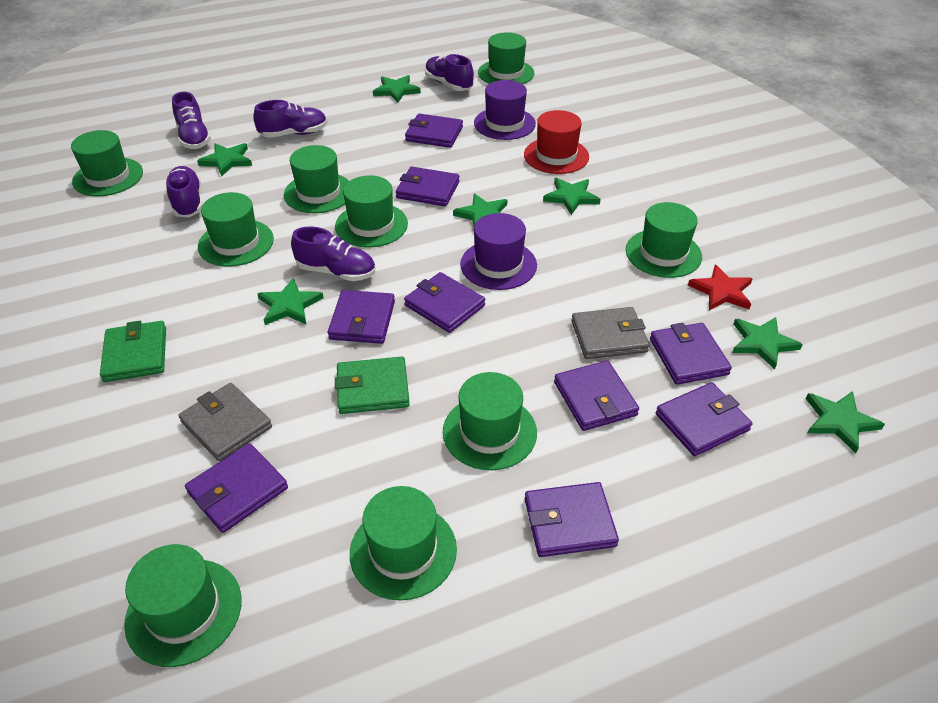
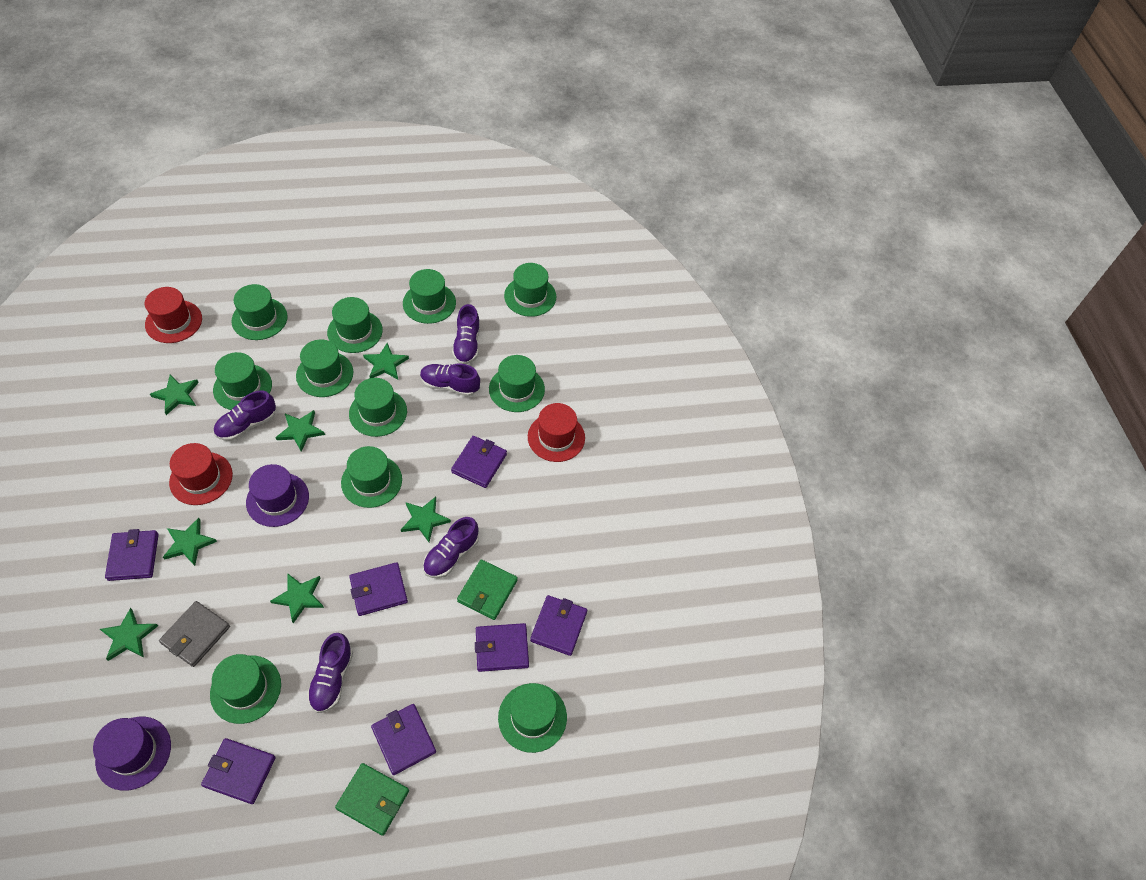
green hat: [71,130,143,197] [124,544,241,667] [198,192,274,267] [284,145,349,213] [335,175,408,248] [350,486,457,601] [443,372,537,470] [478,32,534,84] [626,202,702,278] = 9 -> [210,654,281,724] [213,352,272,410] [231,284,287,340] [296,340,353,397] [327,297,383,353] [341,446,402,508] [349,378,407,437] [403,269,456,324] [489,355,545,412] [498,683,567,753] [504,263,556,317] = 11
grey wallet: [178,383,272,462] [571,307,650,359] = 2 -> [159,601,230,667] = 1
purple wallet: [185,443,288,533] [328,290,395,344] [396,167,459,206] [404,272,485,333] [405,114,463,148] [525,482,619,557] [554,360,639,431] [650,323,732,385] [656,382,753,456] = 9 -> [105,529,159,581] [201,738,276,804] [349,562,408,616] [371,704,436,775] [451,436,507,488] [475,623,529,672] [530,595,587,656] = 7
red hat: [524,110,589,174] = 1 -> [145,287,202,343] [169,443,233,505] [528,403,585,462] = 3
red star: [688,264,753,310] = 1 -> none = 0

